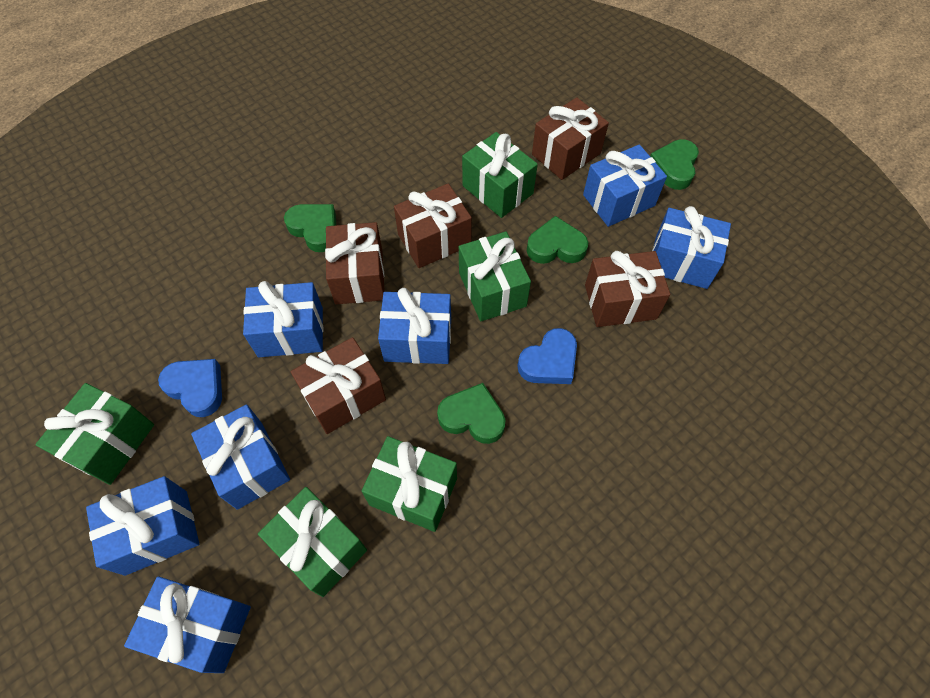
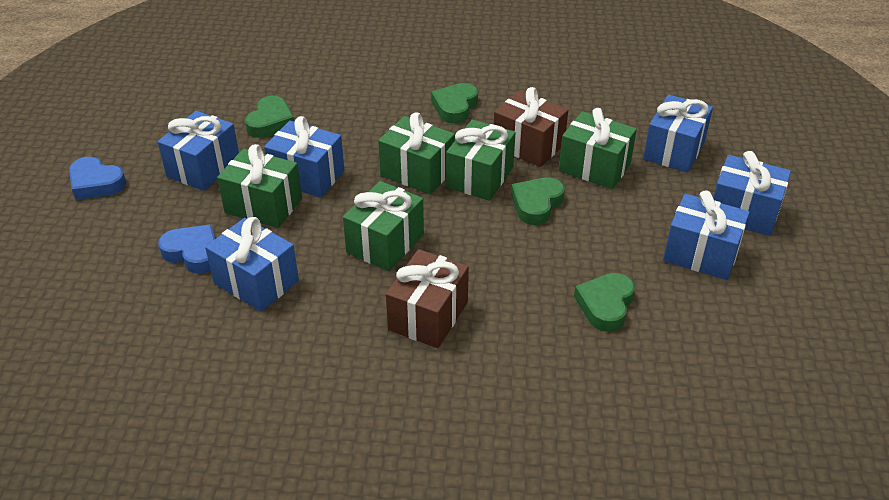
blue gift: [86,476,199,576] [124,576,251,673] [191,404,290,510] [243,281,323,357] [378,288,451,364] [583,144,667,227] [652,206,731,289] = 7 -> [157,111,239,191] [205,217,299,312] [264,116,344,198] [643,95,713,173] [663,190,750,280] [713,151,791,236] = 6
brown gift: [291,337,386,434] [325,222,385,304] [394,184,472,268] [532,97,609,180] [585,251,670,327] = 5 -> [386,249,469,348] [494,87,568,167] = 2

